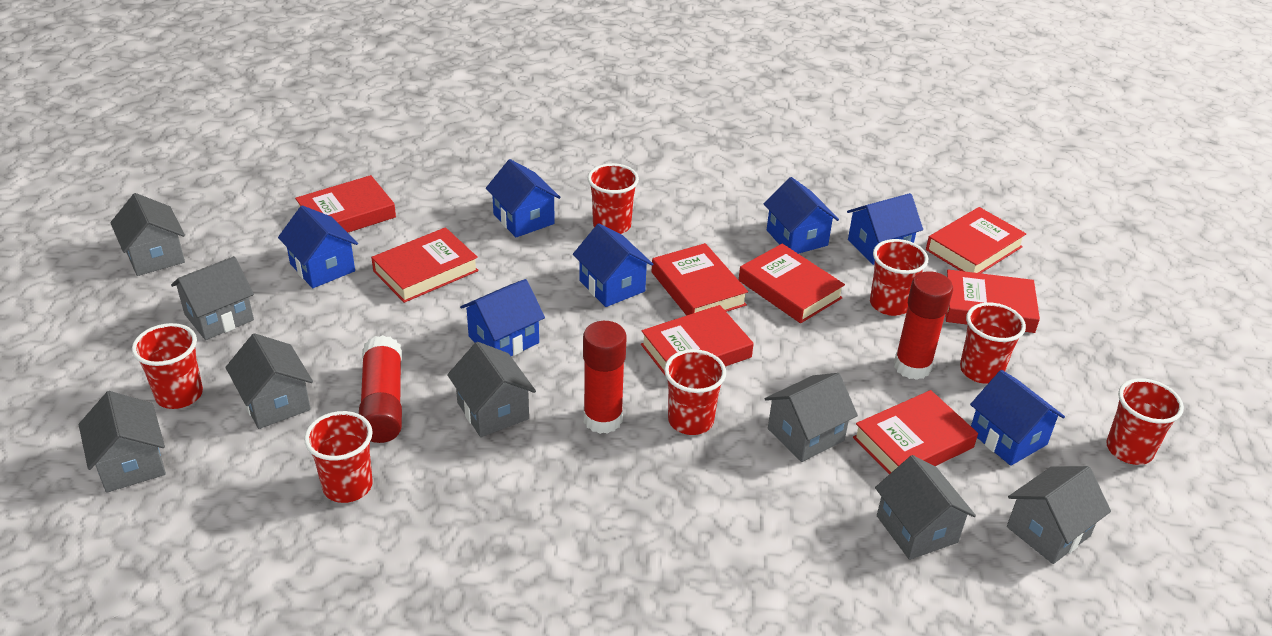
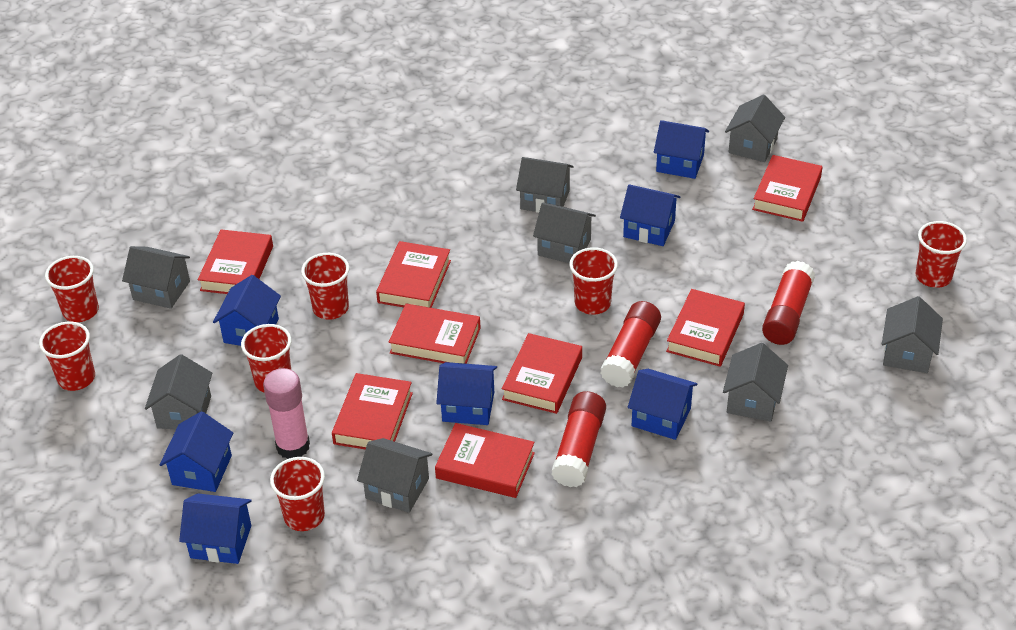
pink glue stick: none = 0 -> [263,368,310,459] = 1

